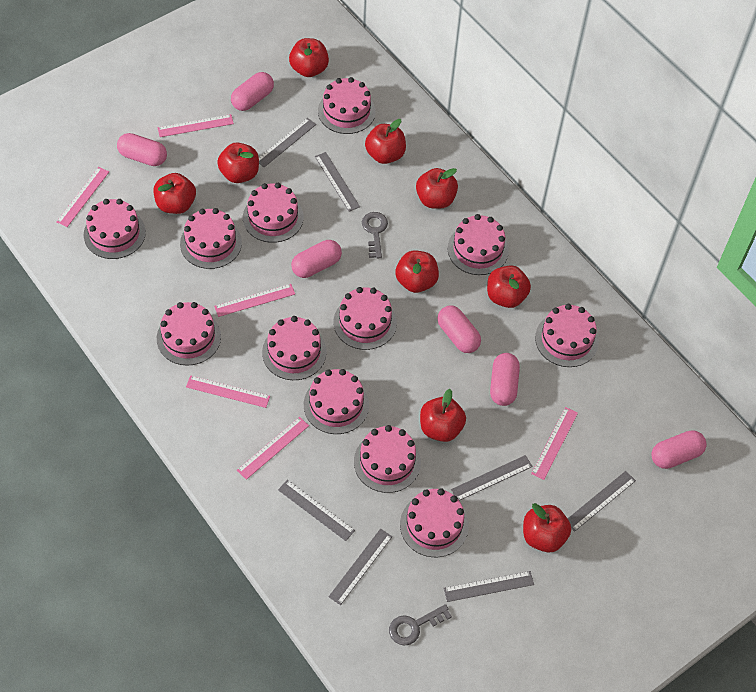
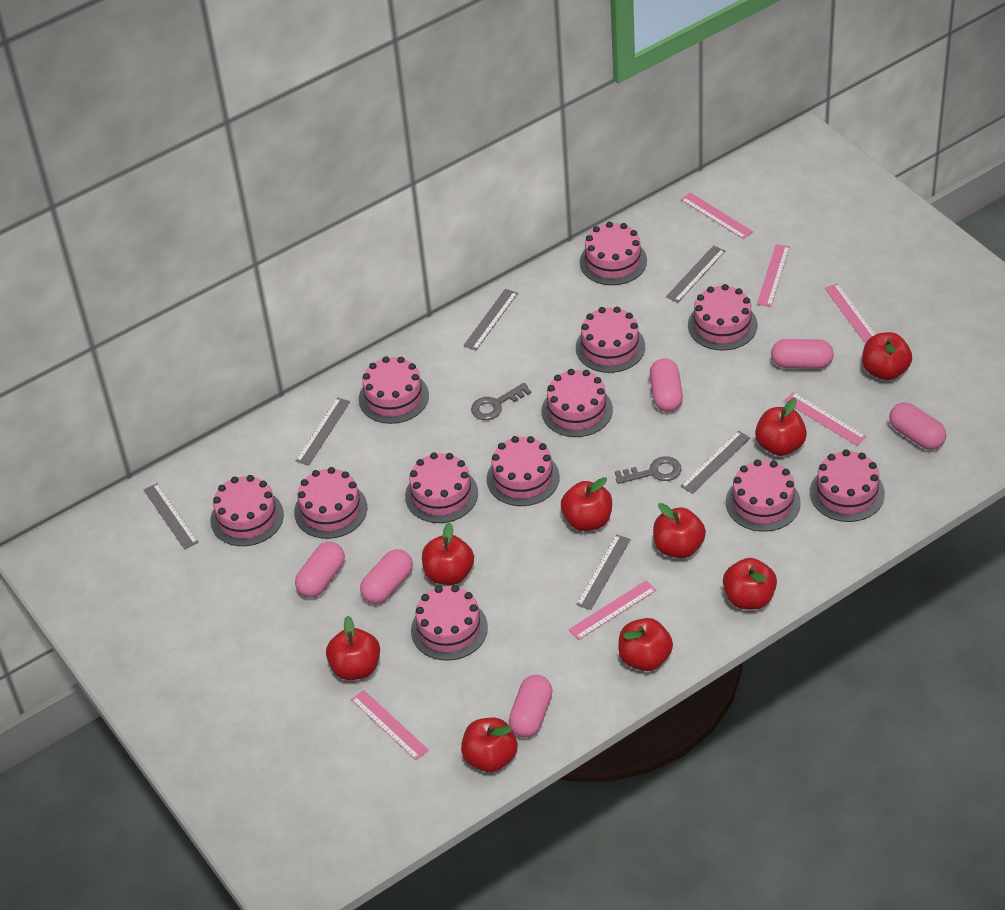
grey ruler: [259,118,316,167] [278,480,355,541] [315,152,360,211] [328,529,392,605] [444,571,534,602] [451,455,533,501] [567,471,636,532] = 7 -> [144,483,199,549] [296,397,350,465] [463,289,518,350] [576,534,631,610] [666,245,725,303] [680,431,750,494] = 6

